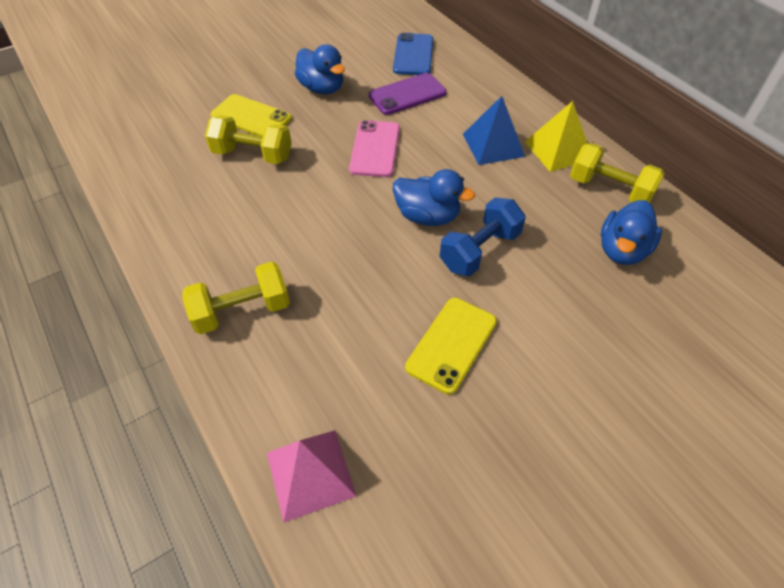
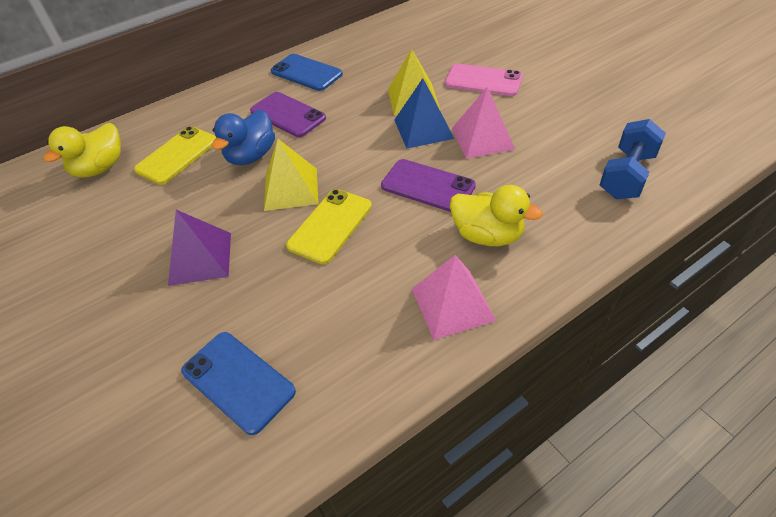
blue duck: [295,44,345,94] [393,169,475,226] [601,200,662,265] = 3 -> [212,110,275,165] = 1
blue phone: [393,33,433,75] = 1 -> [181,332,296,435] [271,54,343,91] = 2
pink pyramid: [267,430,357,522] = 1 -> [412,255,496,340] [452,87,515,159] = 2
purple phone: [368,73,446,115] = 1 -> [250,92,326,137] [381,159,476,212] = 2
purple pyramid: none = 0 -> [168,210,231,286] = 1
yellow duck: none = 0 -> [43,123,121,178] [450,185,543,246] = 2
yellow dumbbell: [182,261,290,334] [205,115,292,164] [570,143,665,203] = 3 -> none = 0
yellow pyramid: [525,101,587,172] = 1 -> [264,139,318,211] [388,49,440,115] = 2

